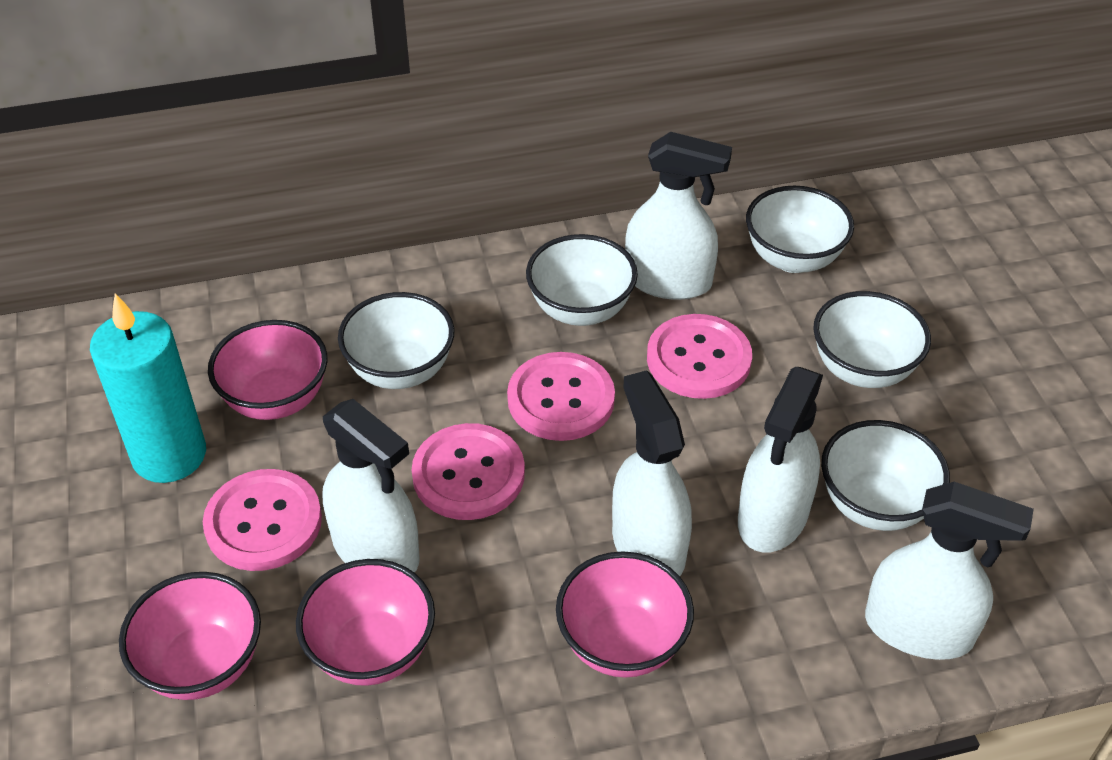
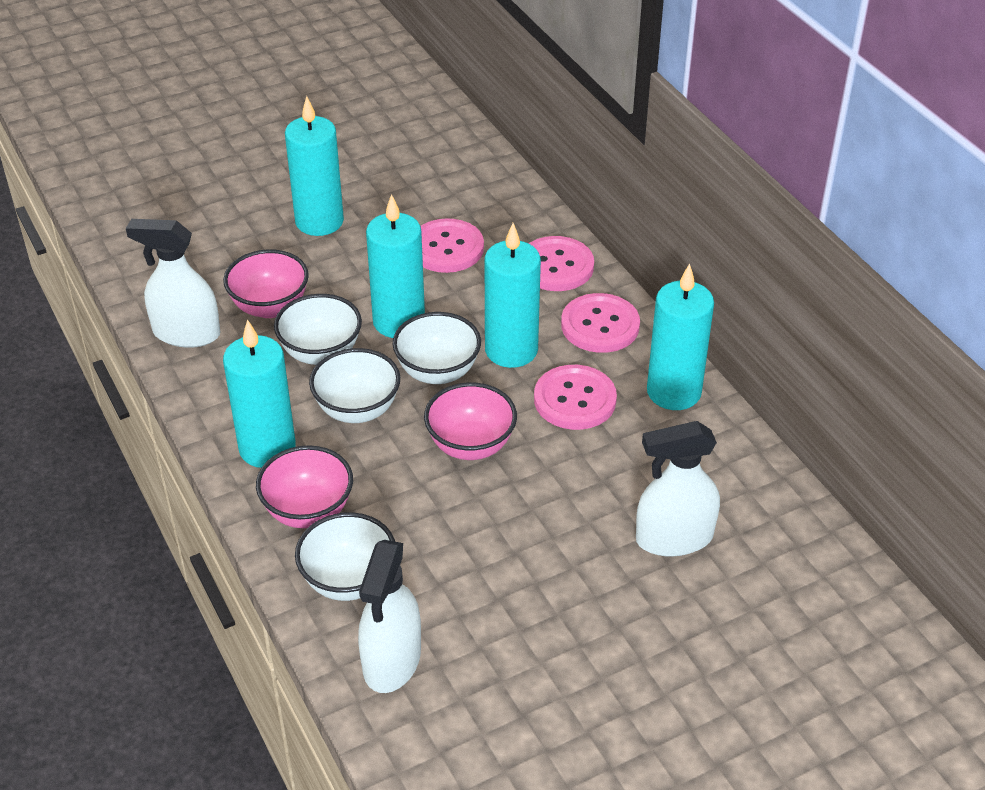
pink bowl: [119,572,261,700] [208,320,327,420] [296,559,435,686] [556,551,694,678] = 4 -> [223,249,309,318] [256,445,353,528] [424,383,517,460] = 3
turquoise candle: [90,293,206,483] = 1 -> [223,319,296,468] [285,96,344,236] [366,194,425,338] [484,223,541,368] [647,263,714,410] = 5
white bowl: [338,292,454,389] [526,234,638,326] [746,186,854,273] [813,291,931,388] [821,420,950,531] = 5 -> [274,294,362,365] [295,512,395,601] [309,348,400,423] [392,312,481,384] = 4
white spray bottle: [322,399,419,573] [612,370,692,576] [625,132,732,300] [738,367,823,553] [865,482,1034,660] = 5 -> [126,219,220,348] [358,540,421,693] [636,421,720,557] = 3

